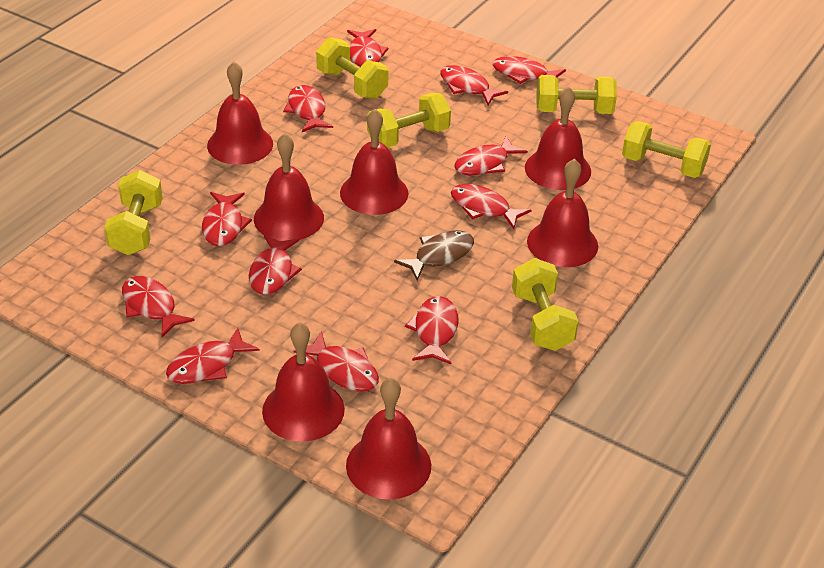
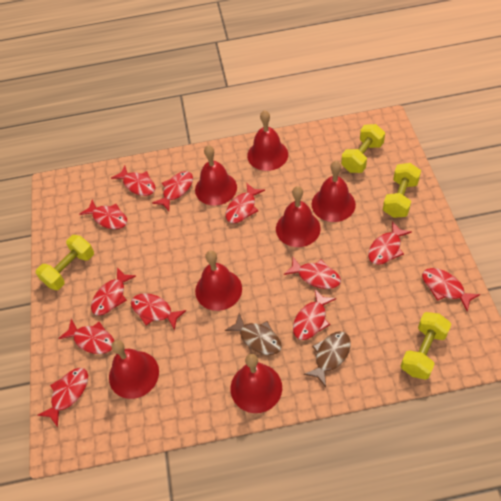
brown fish: [394,230,474,281] = 1 -> [225,313,282,355] [304,331,351,387] = 2
yellow dumbbell: [104,170,163,255] [316,37,389,99] [367,93,451,148] [512,258,579,351] [537,75,617,114] [622,121,711,178] = 6 -> [36,235,94,290] [341,124,385,173] [383,163,421,218] [401,312,452,380] = 4

